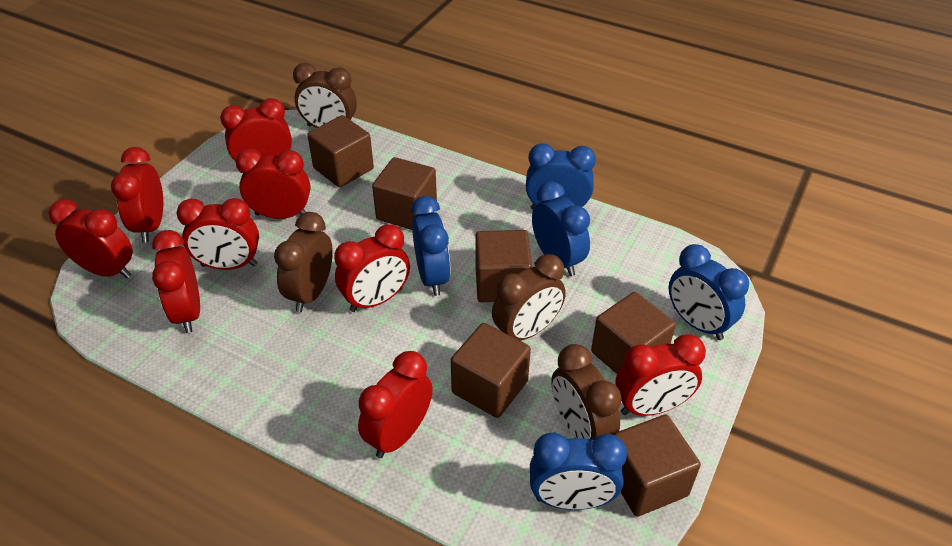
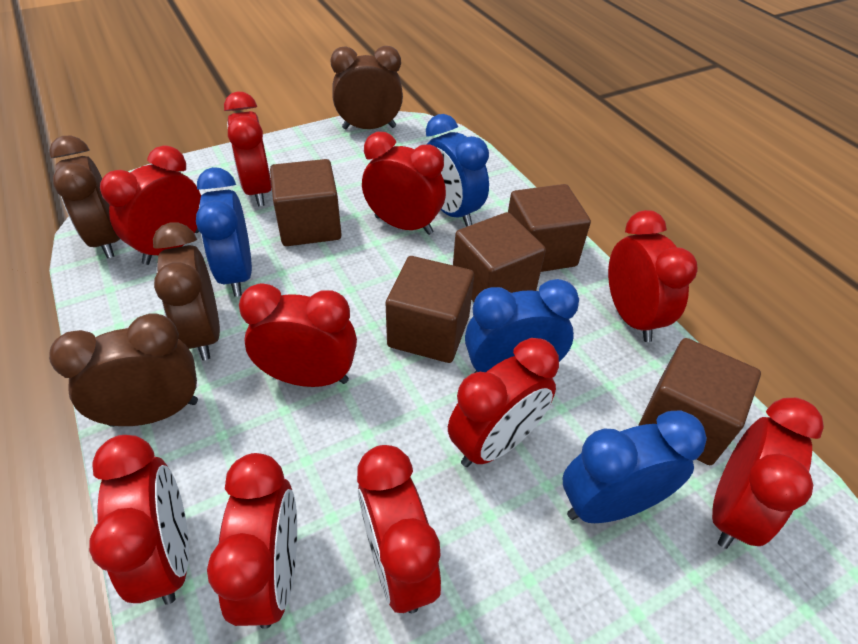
blue clock: [411,196,451,296] [526,143,596,210] [530,432,627,510] [532,181,590,276] [669,244,749,340] = 5 -> [196,167,252,297] [426,114,489,227] [465,279,579,373] [563,410,707,523] = 4
brown cube: [307,115,374,187] [372,157,437,230] [451,323,531,418] [475,230,532,302] [591,292,676,374] [613,415,701,517] = 6 -> [270,159,342,246] [386,256,474,363] [453,212,546,302] [508,184,591,272] [639,338,761,465] = 5
red clock: [48,199,133,278] [111,147,163,243] [152,230,200,333] [176,198,259,270] [220,98,292,161] [235,149,311,219] [334,224,410,312] [358,351,433,458] [615,334,706,416] = 9 -> [89,435,189,605] [100,145,201,265] [207,453,297,629] [224,91,272,206] [239,283,357,387] [357,445,441,613] [362,132,446,235] [448,338,559,467] [608,210,698,342] [712,398,824,549] = 10

